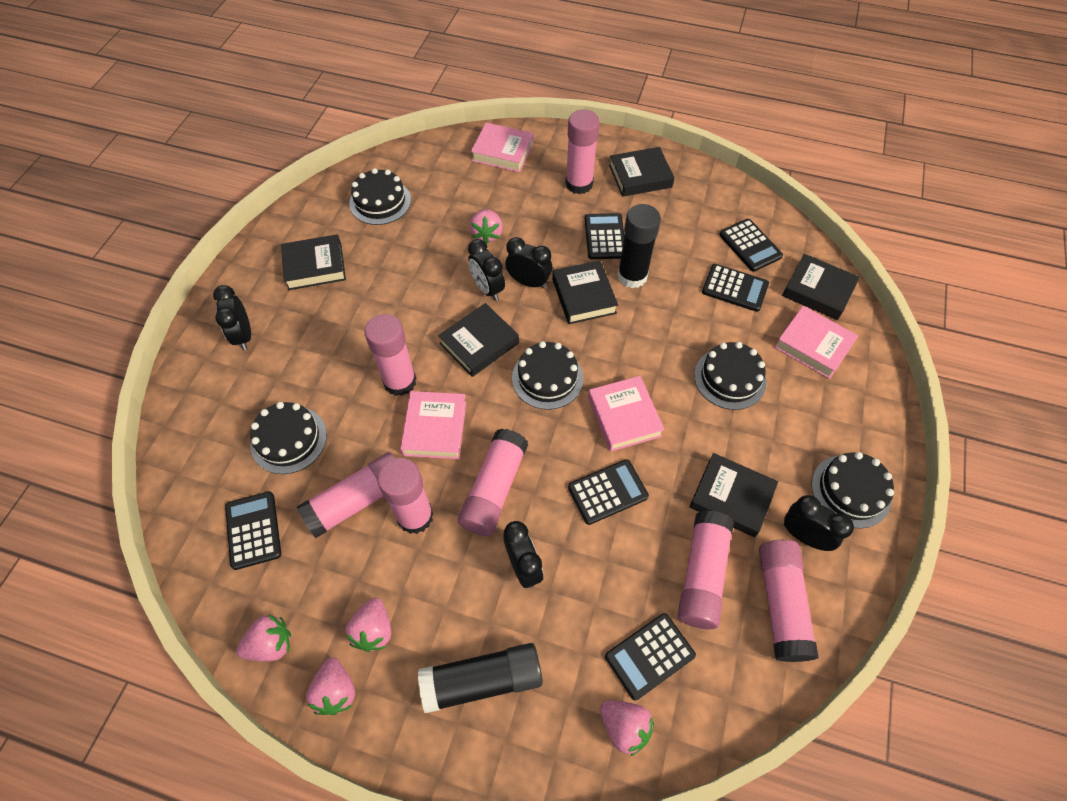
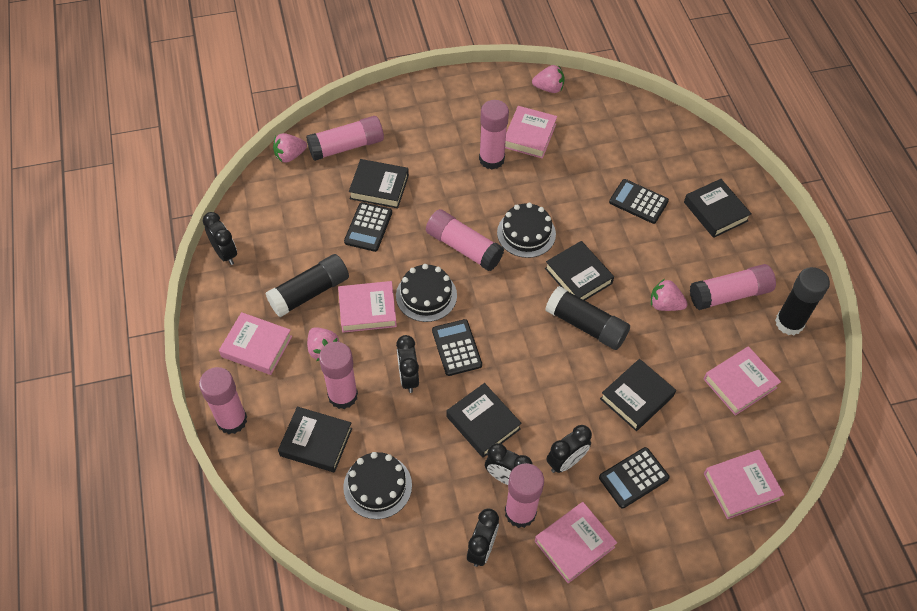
black cake: [250,402,327,474] [349,168,411,225] [512,341,583,410] [694,342,767,410] [811,452,894,528] = 5 -> [343,452,412,519] [396,264,457,322] [497,203,556,258] = 3
black calculator: [225,491,281,570] [568,459,649,525] [585,213,624,259] [605,613,696,700] [702,264,769,312] [719,219,783,271] = 6 -> [344,202,392,252] [432,319,482,376] [599,447,670,508] [609,179,669,224] = 4
black glue stick: [418,643,543,713] [617,204,661,288] = 2 -> [265,254,349,317] [545,286,630,350] [775,267,830,335] = 3
pink book: [400,391,467,459] [471,123,534,172] [588,376,665,452] [774,306,858,379] = 4 -> [219,312,292,375] [338,281,397,333] [505,106,557,159] [535,502,617,583] [704,346,781,416] [704,450,784,519] = 6
pink strawberry: [236,615,291,662] [306,658,355,715] [345,598,391,652] [470,209,503,244] [600,700,654,756] = 5 -> [273,133,307,163] [307,327,339,361] [532,65,565,93] [651,279,688,311] = 4

